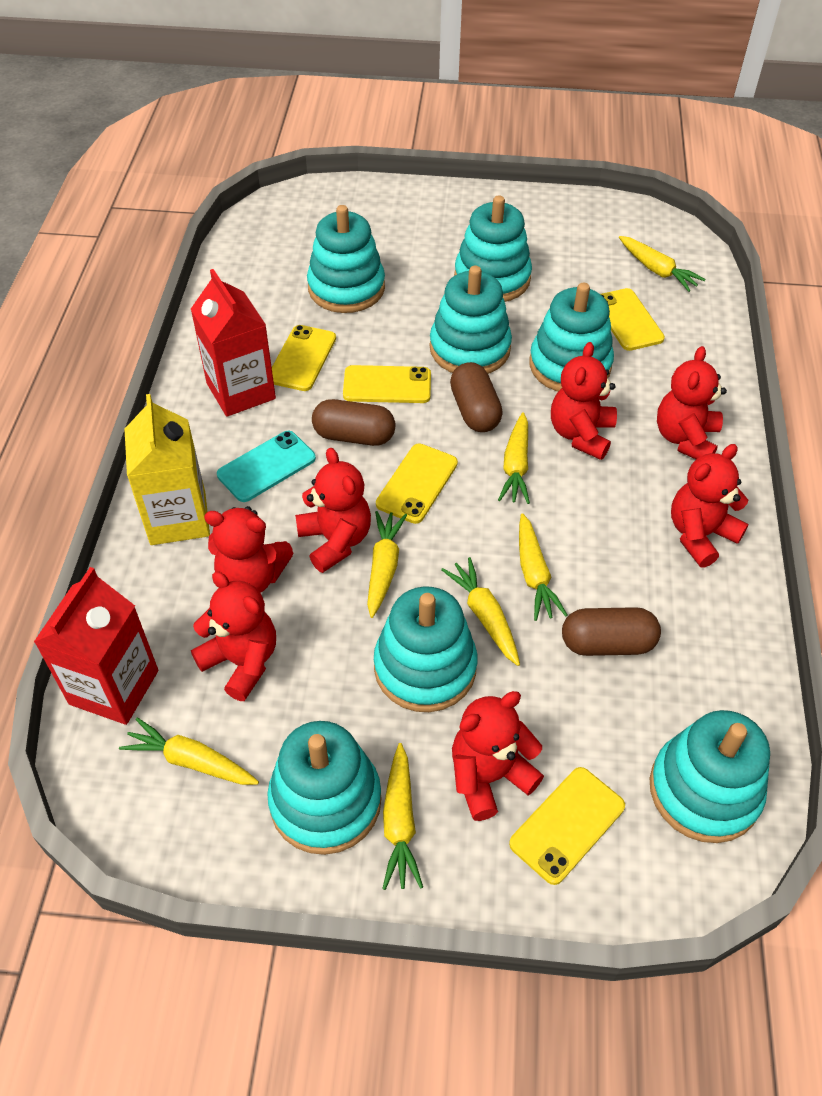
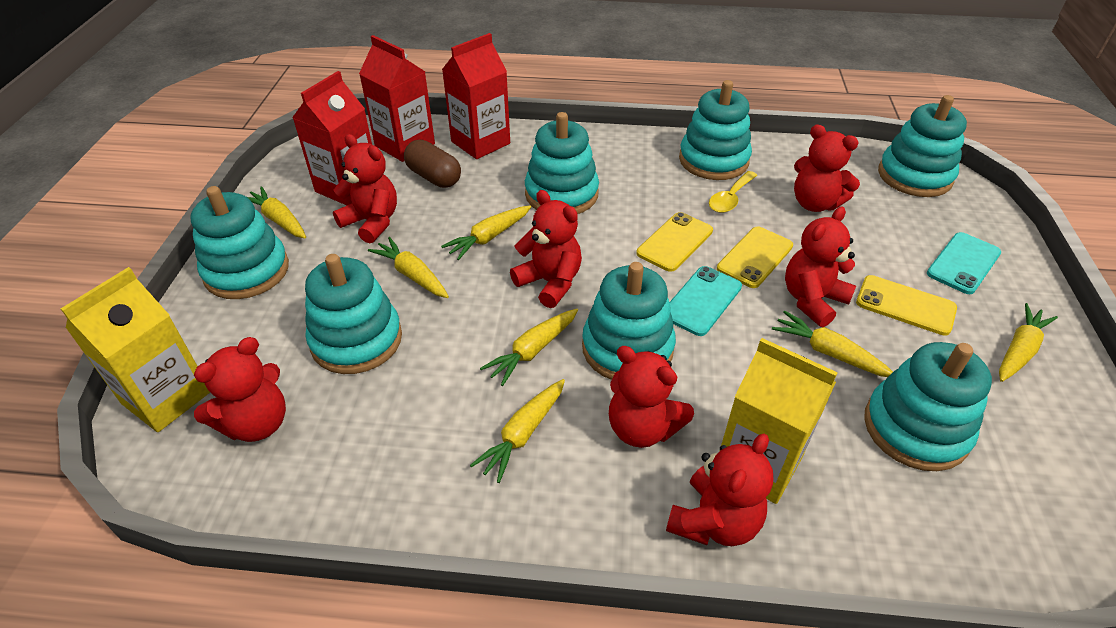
brown capsule: [312,399,396,446] [450,362,503,432] [562,607,661,656] = 3 -> [404,140,461,188] = 1
red carton: [34,567,158,725] [191,269,276,417] = 2 -> [292,71,372,205] [359,35,435,162] [442,33,510,159] = 3
turquoise phone: [217,431,316,502] = 1 -> [670,266,742,336] [927,232,1001,294] = 2
yellow carton: [124,394,210,545] = 1 -> [61,267,210,432] [719,338,838,504] = 2
yellow phone: [272,325,336,391] [343,365,431,403] [376,444,458,524] [509,767,625,885] [601,288,665,351] = 5 -> [636,212,713,272] [717,227,793,288] [856,275,957,336] = 3
yellow spoon: none = 0 -> [709,171,758,213] = 1

